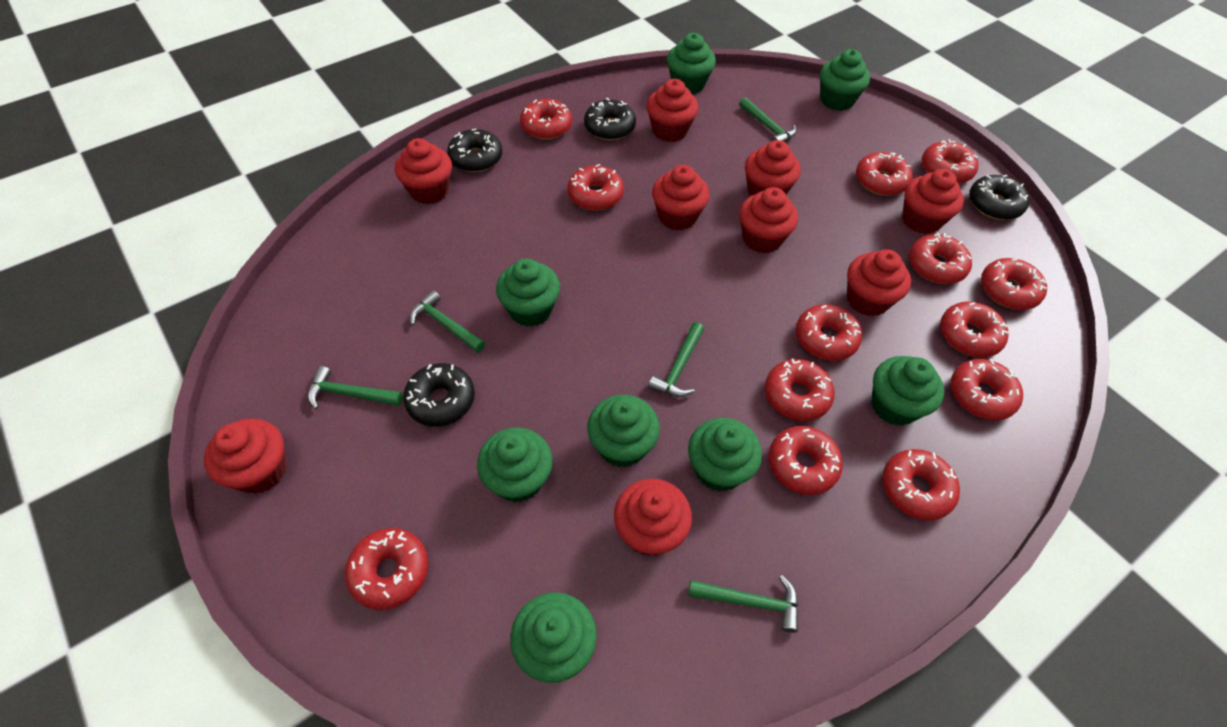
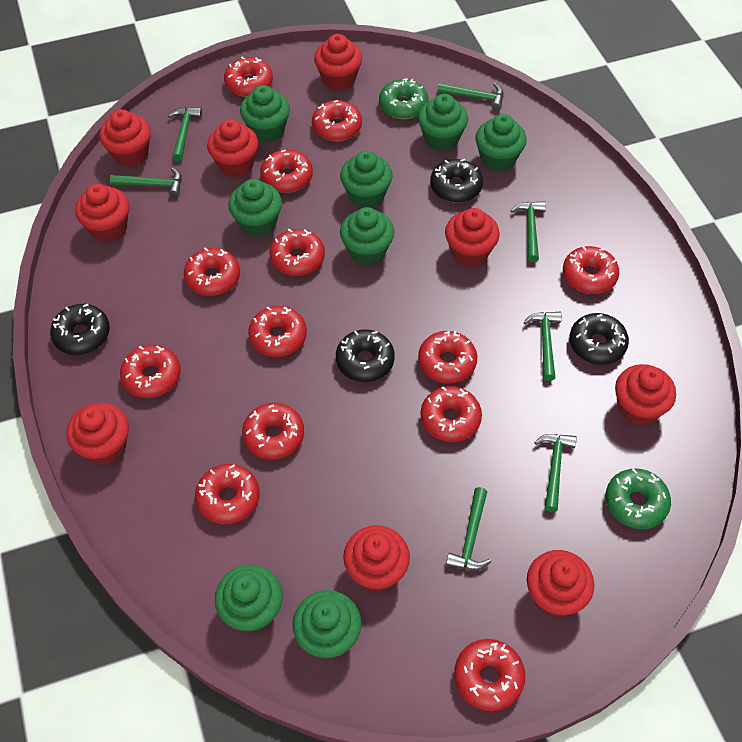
green donut: none = 0 -> [379,78,428,119] [605,468,671,530] = 2
green hammer: [308,366,403,409] [410,290,485,353] [648,322,704,397] [688,575,798,633] [739,97,796,142] = 5 -> [110,168,182,197] [168,107,202,161] [437,83,504,110] [446,487,491,570] [511,201,546,262] [524,312,562,381] [534,434,577,512] = 7

